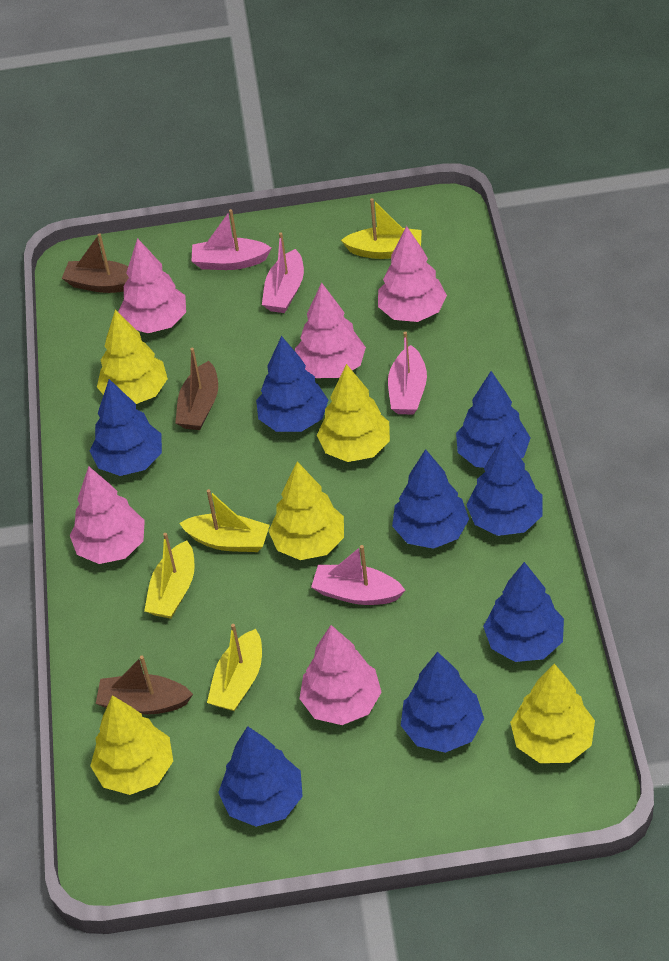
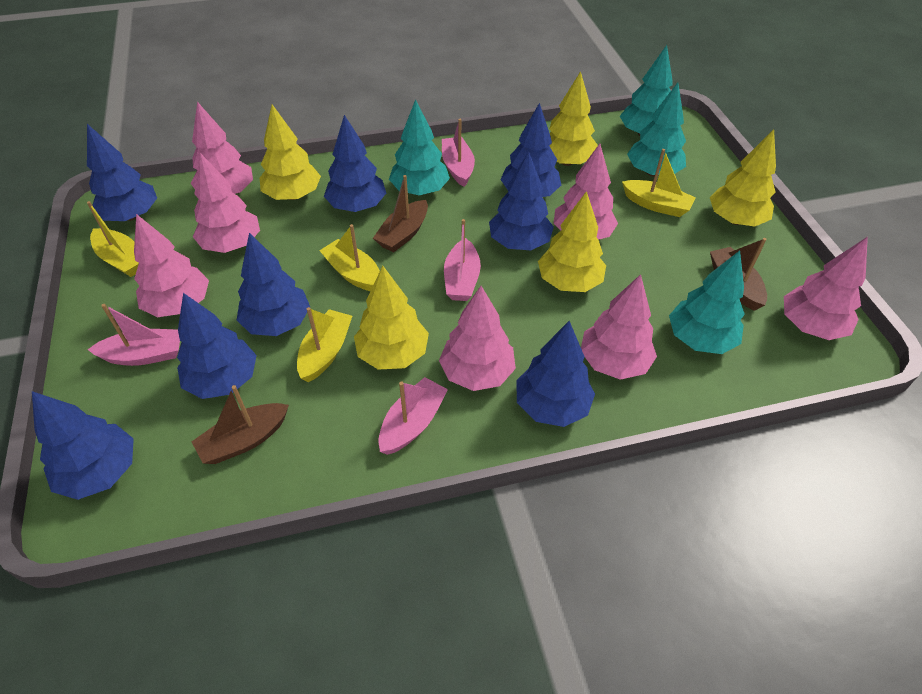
pink tree: [70,466,145,564] [118,238,186,333] [295,283,366,378] [299,625,382,725] [378,226,447,322] = 5 -> [134,214,209,317] [191,102,253,194] [193,153,260,253] [439,286,516,391] [554,144,618,240] [581,274,657,380] [784,237,868,340] = 7
turquoise tree: none = 0 -> [389,99,450,195] [620,45,672,136] [627,82,686,177] [669,251,745,354] = 4

